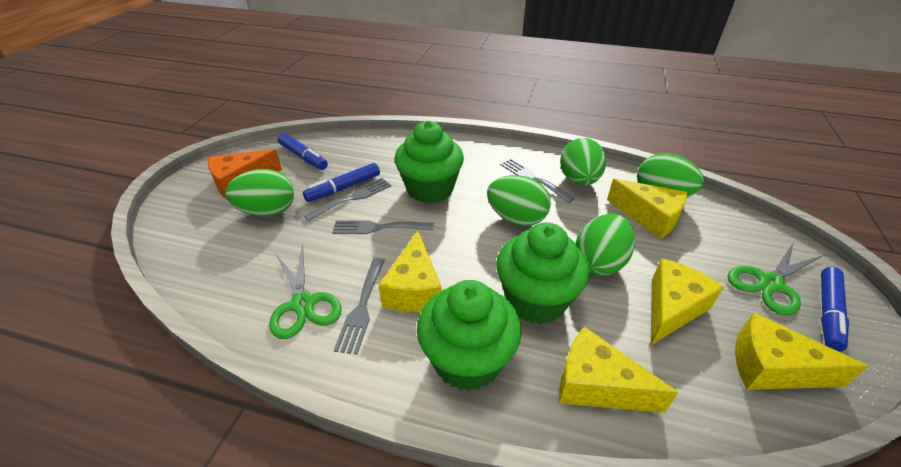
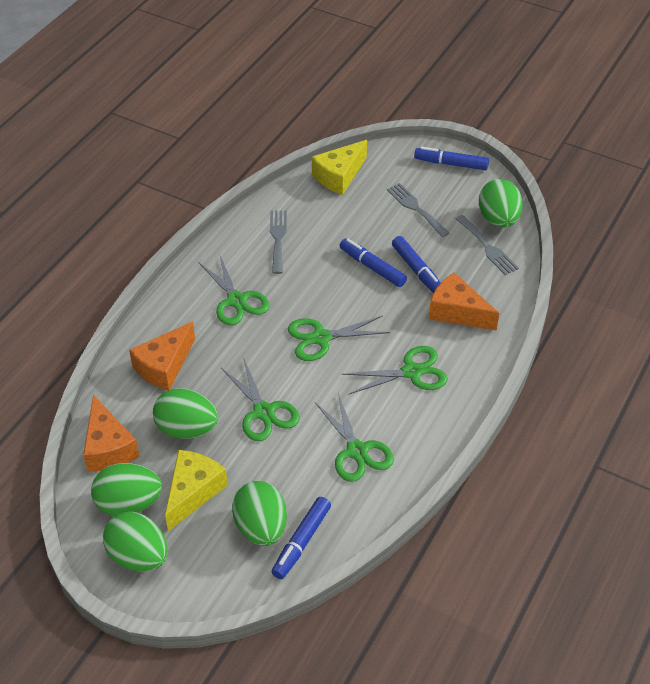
blue marker: [278,133,328,170] [303,163,380,202] [821,267,849,352] = 3 -> [272,497,331,579] [340,238,407,287] [392,236,441,293] [414,147,489,170] = 4
green cupcake: [395,121,464,203] [417,280,522,391] [496,222,589,324] = 3 -> none = 0
green scissors: [269,244,342,339] [728,242,823,315] = 2 -> [198,253,270,325] [221,359,300,441] [288,316,390,361] [315,393,394,482] [342,346,448,395] = 5
grey fork: [304,178,391,221] [332,220,434,234] [334,258,385,355] [500,158,575,203] = 4 -> [270,210,287,274] [387,183,449,237] [456,215,519,275] = 3
orange cheese: [208,149,282,199] = 1 -> [83,395,139,472] [129,322,195,391] [429,273,499,331] = 3
yellow cheese: [379,231,442,312] [559,326,679,413] [607,179,687,239] [651,258,724,345] [735,312,868,390] = 5 -> [165,450,228,531] [312,140,367,195] = 2

